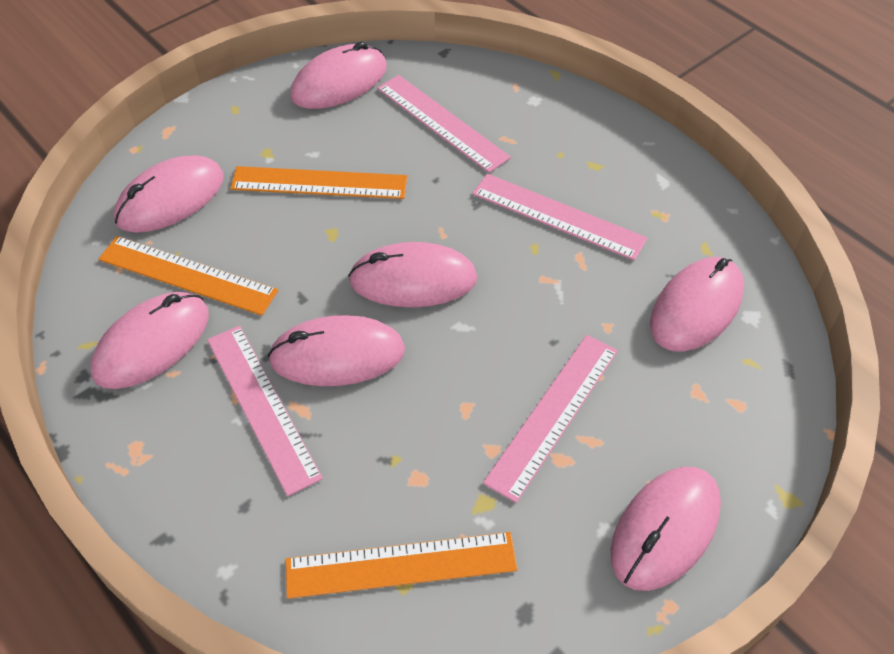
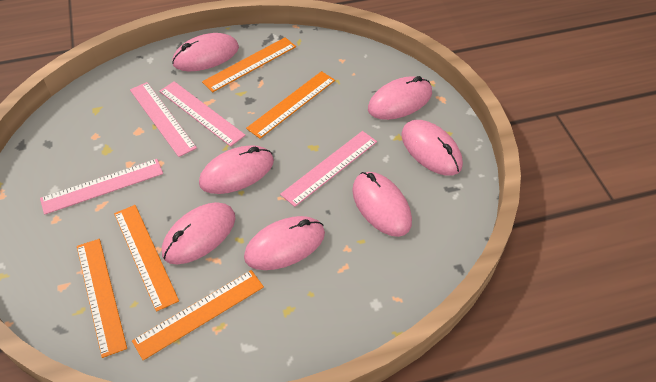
orange ruler: [99,236,278,316] [230,166,407,199] [285,532,517,599] = 3 -> [77,239,127,358] [114,205,179,312] [132,270,264,360] [202,37,296,92] [246,71,335,139] = 5

